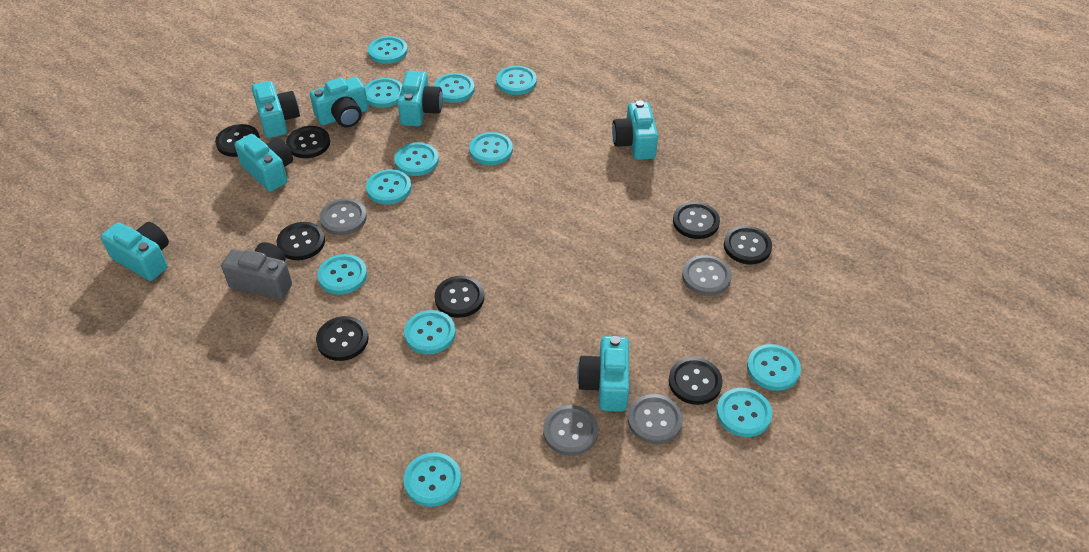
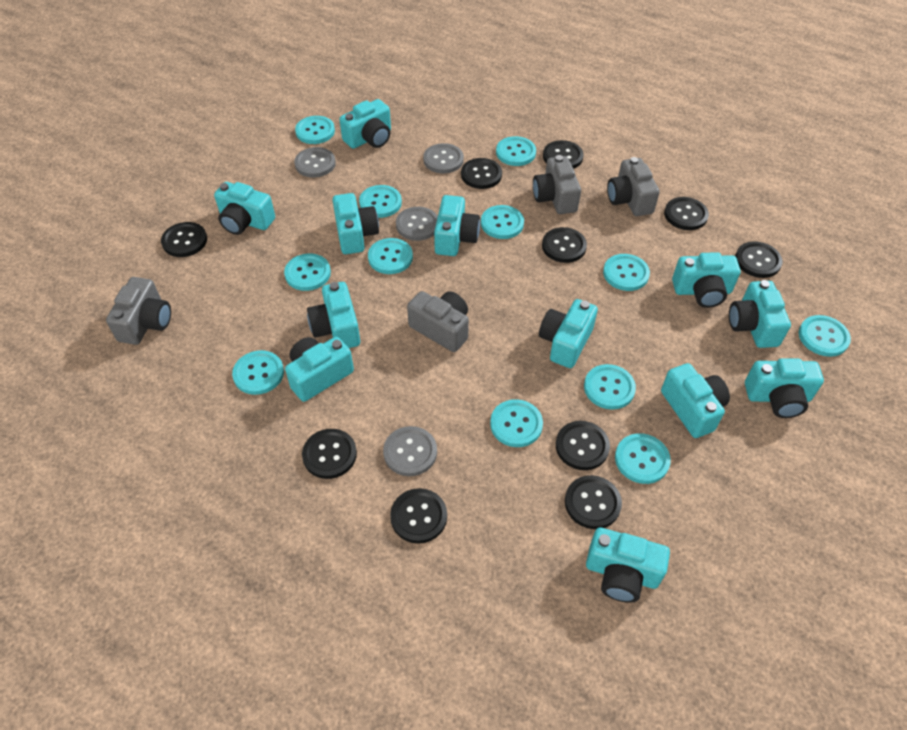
black button: [215,124,260,157] [276,222,325,260] [286,126,330,158] [316,316,369,361] [435,276,484,318] [669,357,723,405] [673,202,720,239] [724,226,772,264] = 8 -> [161,222,207,257] [302,429,357,479] [390,488,447,544] [461,158,502,189] [542,227,587,263] [543,140,584,169] [556,421,610,470] [565,475,622,529] [664,197,709,230] [735,242,783,278] = 10
grey camera: [221,242,292,300] = 1 -> [106,277,171,345] [407,291,469,352] [533,155,581,214] [607,157,660,216] = 4
turquoise camera: [101,222,169,281] [235,134,293,192] [252,81,300,138] [310,77,368,127] [398,71,443,126] [577,336,629,412] [612,100,658,160] = 7 -> [214,182,275,235] [285,337,354,402] [307,282,360,348] [333,193,379,254] [339,99,391,149] [434,195,480,256] [539,299,598,368] [586,528,670,603] [661,363,730,438] [672,252,741,308] [729,280,791,348] [745,358,824,418] = 12

